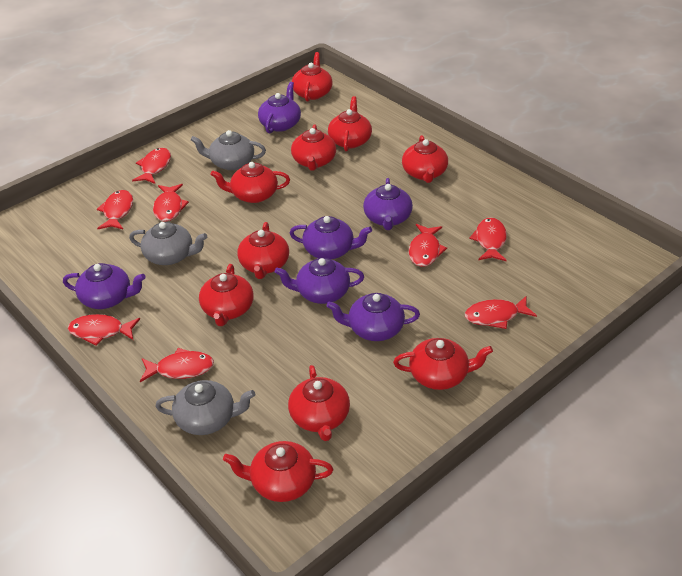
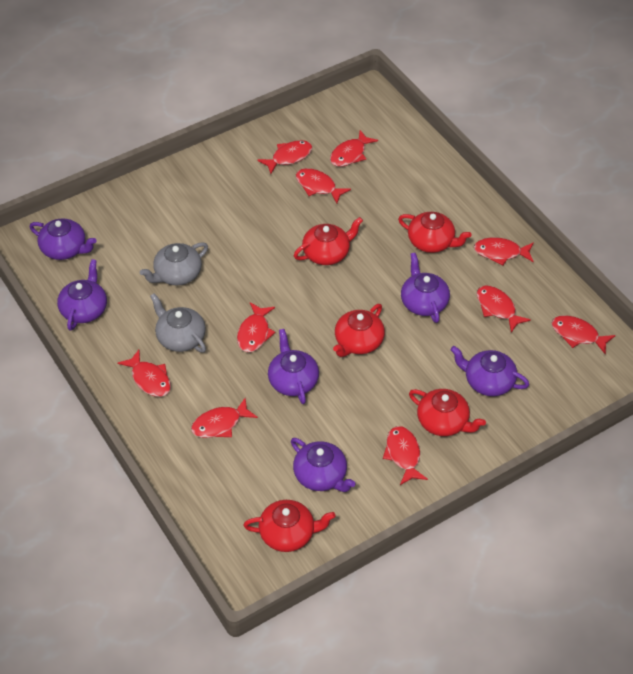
grey teapot: [129,222,207,265] [155,380,255,435] [191,130,266,170] = 3 -> [140,242,208,286] [150,293,206,353] = 2
red fish: [68,314,140,346] [97,190,133,229] [132,148,171,184] [140,348,214,382] [153,184,189,222] [409,224,447,267] [465,296,537,329] [469,218,507,261] = 8 -> [118,350,171,397] [191,398,258,438] [237,303,276,352] [258,140,312,174] [296,168,351,203] [330,130,378,167] [383,426,428,485] [474,237,534,266] [477,286,531,332] [551,315,616,354] = 10
red teapot: [199,264,254,326] [211,162,290,203] [223,441,333,502] [237,222,289,279] [288,365,350,441] [291,124,336,171] [292,52,333,102] [328,96,372,151] [393,338,493,390] [402,135,448,183] = 10 -> [244,500,336,552] [294,217,363,265] [333,304,385,357] [398,212,472,253] [409,389,486,436] = 5

